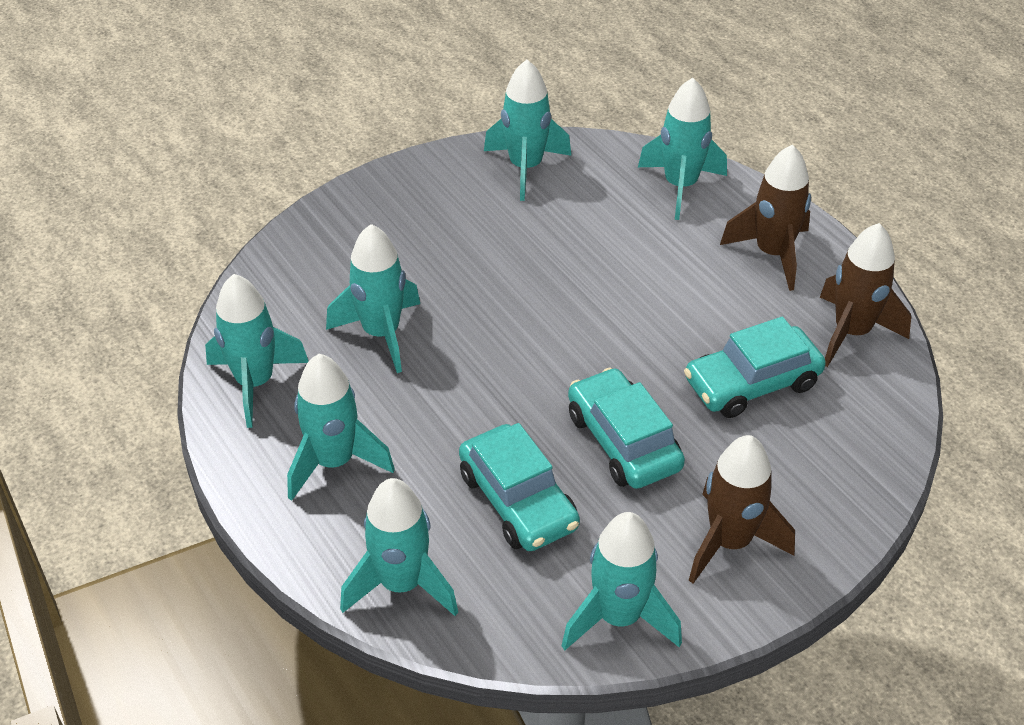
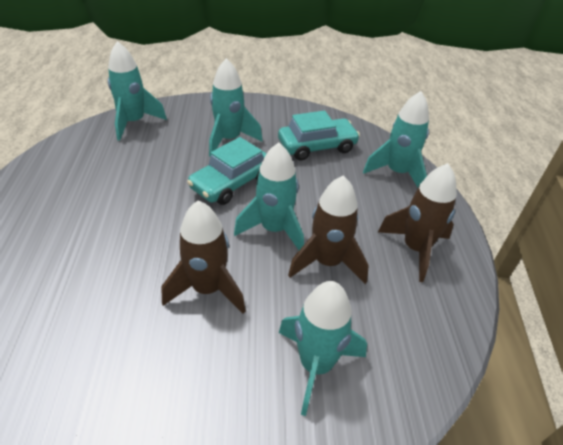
turquoise car: [459,423,580,551] [568,368,685,489] [684,316,826,418] = 3 -> [187,137,267,205] [278,111,360,160] = 2
turquoise rocket: [205,274,309,428] [287,354,395,501] [326,224,420,373] [340,478,458,616] [484,60,572,201] [562,512,682,650] [638,78,727,220] = 7 -> [108,41,167,141] [209,58,263,157] [234,143,304,250] [279,281,367,416] [363,91,429,187] = 5

